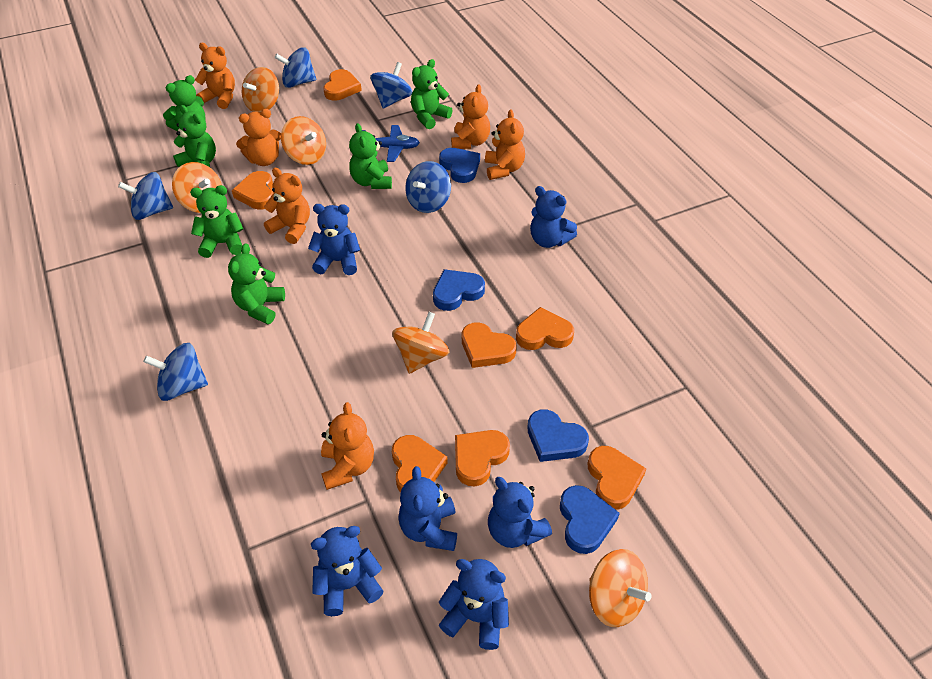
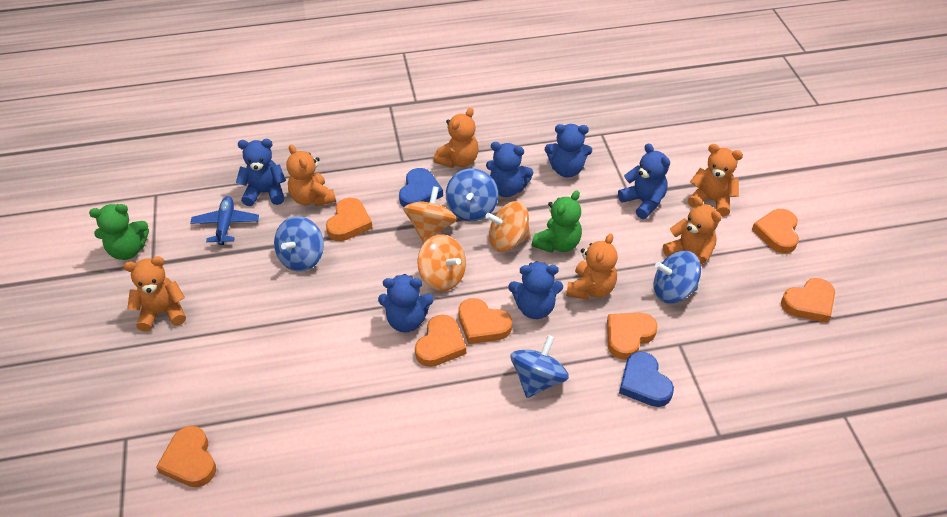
blue heart: [433,269,485,311] [439,148,480,183] [527,409,589,462] [560,485,620,554] = 4 -> [399,168,443,207] [619,351,674,407] = 2
blue spinning top: [118,172,173,220] [143,343,208,401] [275,47,316,88] [370,62,412,108] [405,161,451,213] = 5 -> [274,216,324,272] [446,168,498,221] [511,335,569,398] [654,251,701,303] = 4
green teddy bear: [163,75,206,131] [173,105,216,167] [190,185,243,258] [228,243,285,324] [349,123,392,189] [411,59,453,129] = 6 -> [89,204,149,260] [532,191,582,253] = 2
orange spinning top: [172,162,222,213] [242,67,279,112] [281,116,326,165] [392,312,450,374] [589,549,652,627] = 5 -> [404,186,457,243] [417,234,466,291] [485,201,531,252] = 3

